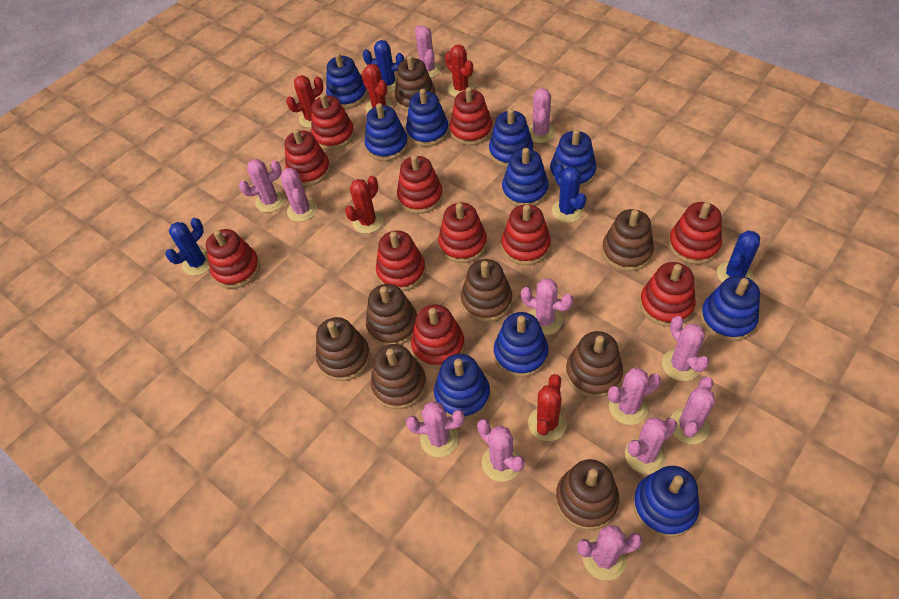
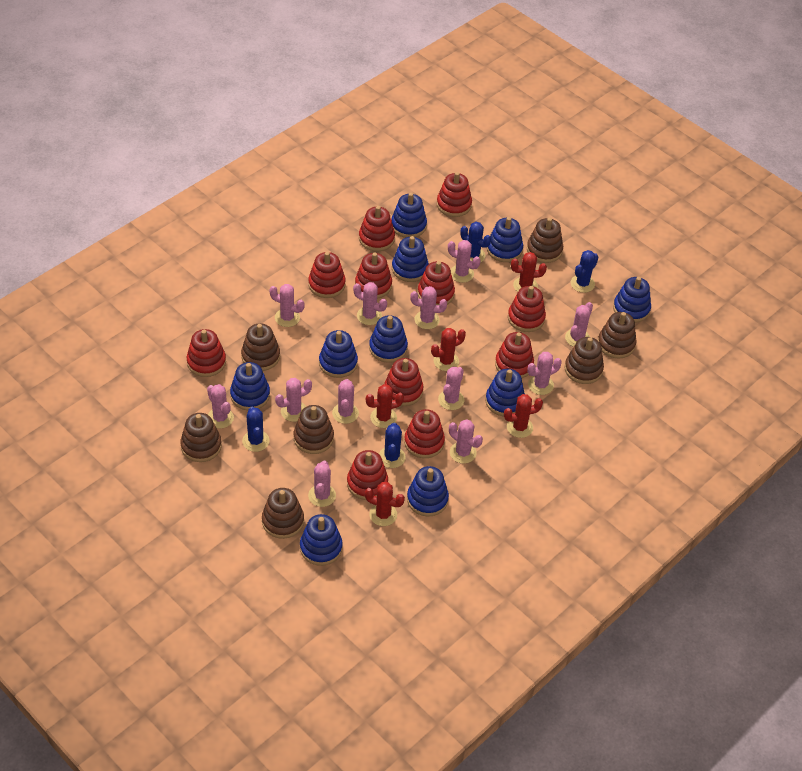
brown stacking toy: [316,317,371,381] [366,284,417,346] [371,344,427,409] [395,55,436,111] [461,259,512,322] [556,459,619,530] [566,331,623,398] [602,209,654,271] = 8 -> [180,413,222,462] [241,324,280,371] [262,488,304,539] [293,405,334,454] [527,218,563,263] [565,337,604,384] [598,312,637,358] = 7

